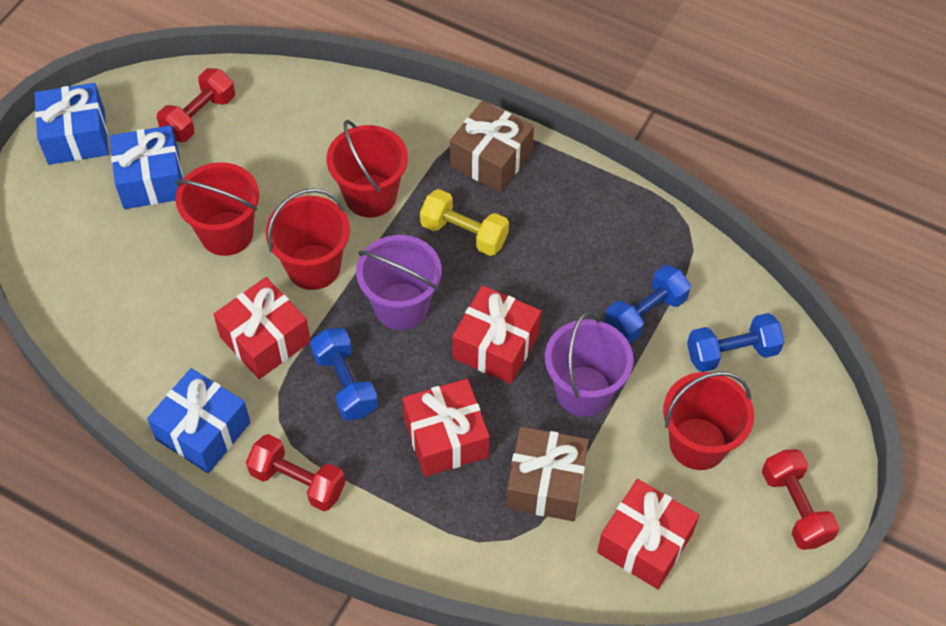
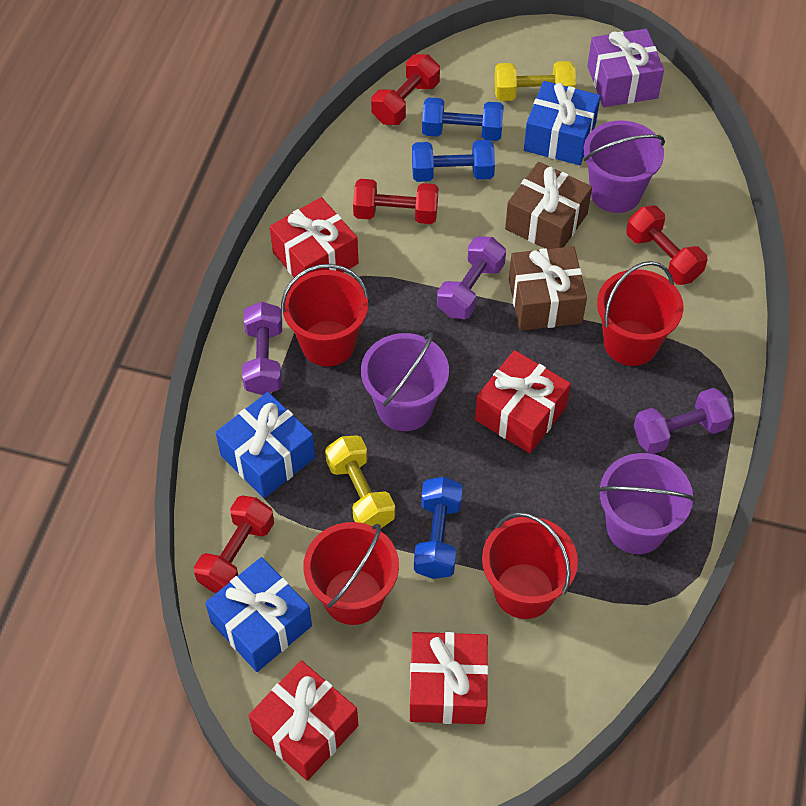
purple bucket: [356,235,442,330] [545,312,634,416] = 2 -> [361,333,449,431] [584,120,665,213] [598,453,695,554] = 3
purple dumbbell: none = 0 -> [242,302,282,395] [437,236,506,319] [634,388,733,454] = 3
purple gift: none = 0 -> [587,29,664,107] = 1
red dumbbell: [157,68,235,142] [246,434,346,511] [762,449,840,550] = 3 -> [194,495,274,593] [353,179,438,224] [371,54,440,125] [626,206,708,285] = 4
yellow dumbbell: [420,189,509,256] = 1 -> [325,435,395,528] [494,61,576,101] = 2

